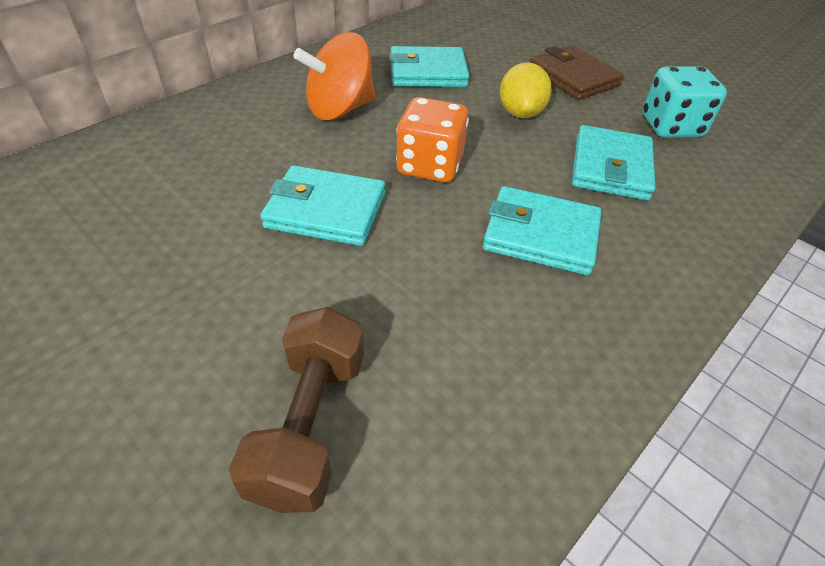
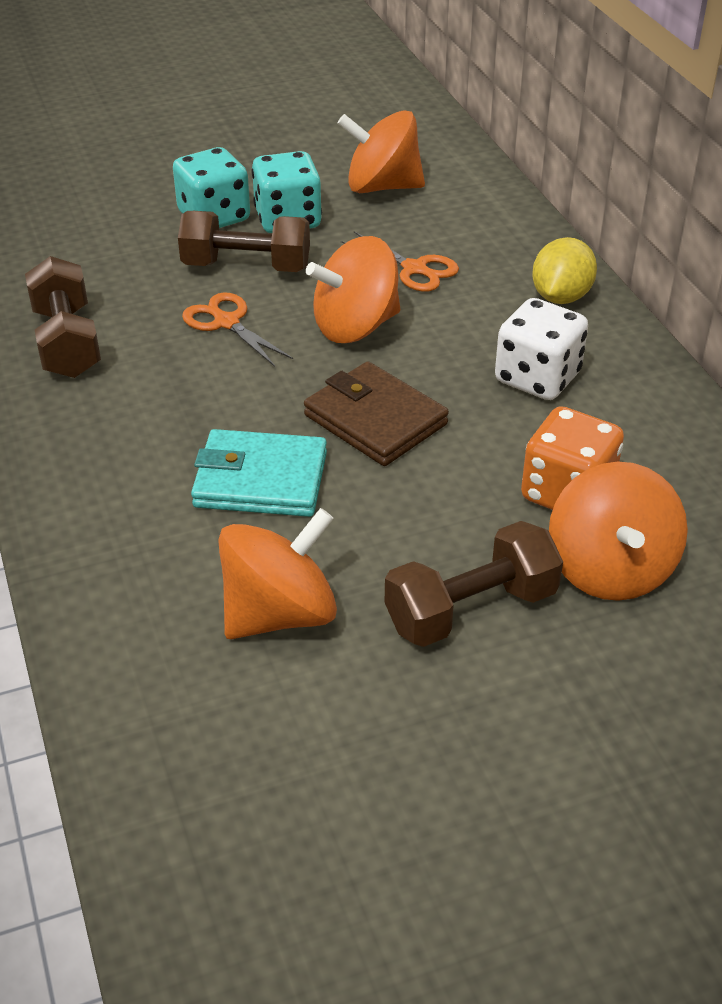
brown dumbbell: [229,307,364,513] = 1 -> [25,256,101,378] [178,211,310,272] [385,521,563,647] = 3
orange scissors: none = 0 -> [182,292,293,367] [341,231,459,292] = 2
orange spinning top: [293,32,375,120] = 1 -> [218,508,337,639] [306,236,400,343] [338,110,425,193] [549,462,688,601] = 4
turquoise dice: [642,66,727,138] = 1 -> [173,147,250,228] [251,151,322,233] = 2
turquoise wallet: [260,165,385,246] [389,46,469,87] [483,186,602,275] [572,125,656,201] = 4 -> [191,429,327,517] = 1
white dice: none = 0 -> [495,298,588,400] = 1

